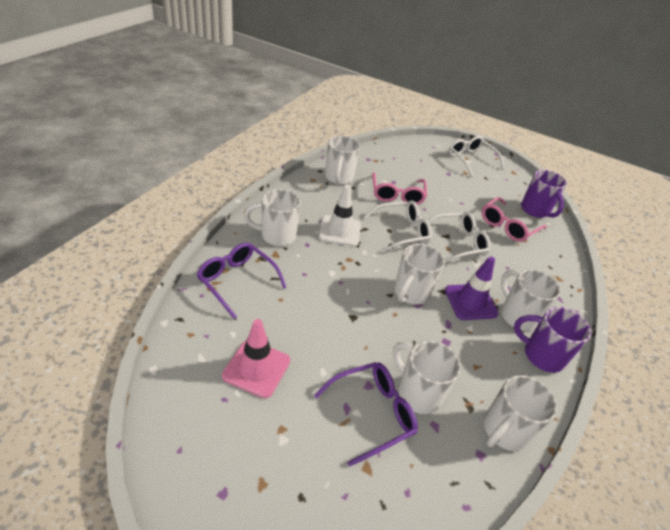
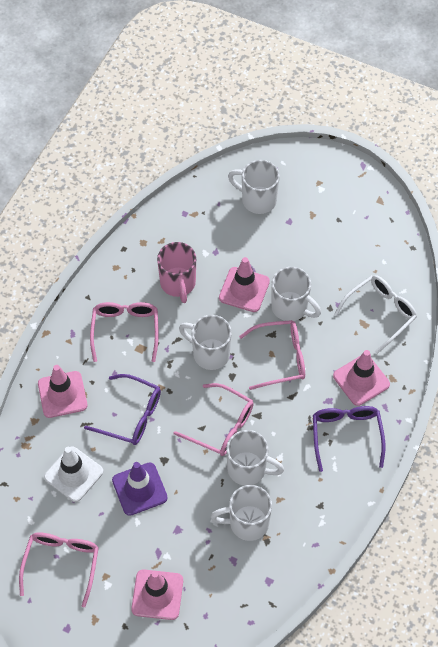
pink glasses: [372,172,427,205] [482,197,546,242] = 2 -> [19,533,99,607] [90,302,159,362] [173,383,254,456] [239,320,305,390] = 4
pink mug: none = 0 -> [157,242,196,303] = 1
pink traffic cone: [222,319,290,398] = 1 -> [38,365,87,418] [131,569,183,620] [219,257,270,312] [333,350,390,406] = 4
purple mug: [514,307,591,373] [521,170,567,218] = 2 -> none = 0
white glasses: [364,200,432,252] [427,212,491,263] [449,136,504,177] = 3 -> [334,275,417,354] = 1
white mug: [244,189,301,246] [325,136,360,184] [393,340,461,414] [394,244,445,305] [484,375,557,451] [501,269,561,331] = 6 -> [179,315,232,370] [211,485,272,541] [226,430,284,486] [228,160,280,214] [271,267,321,321] = 5

